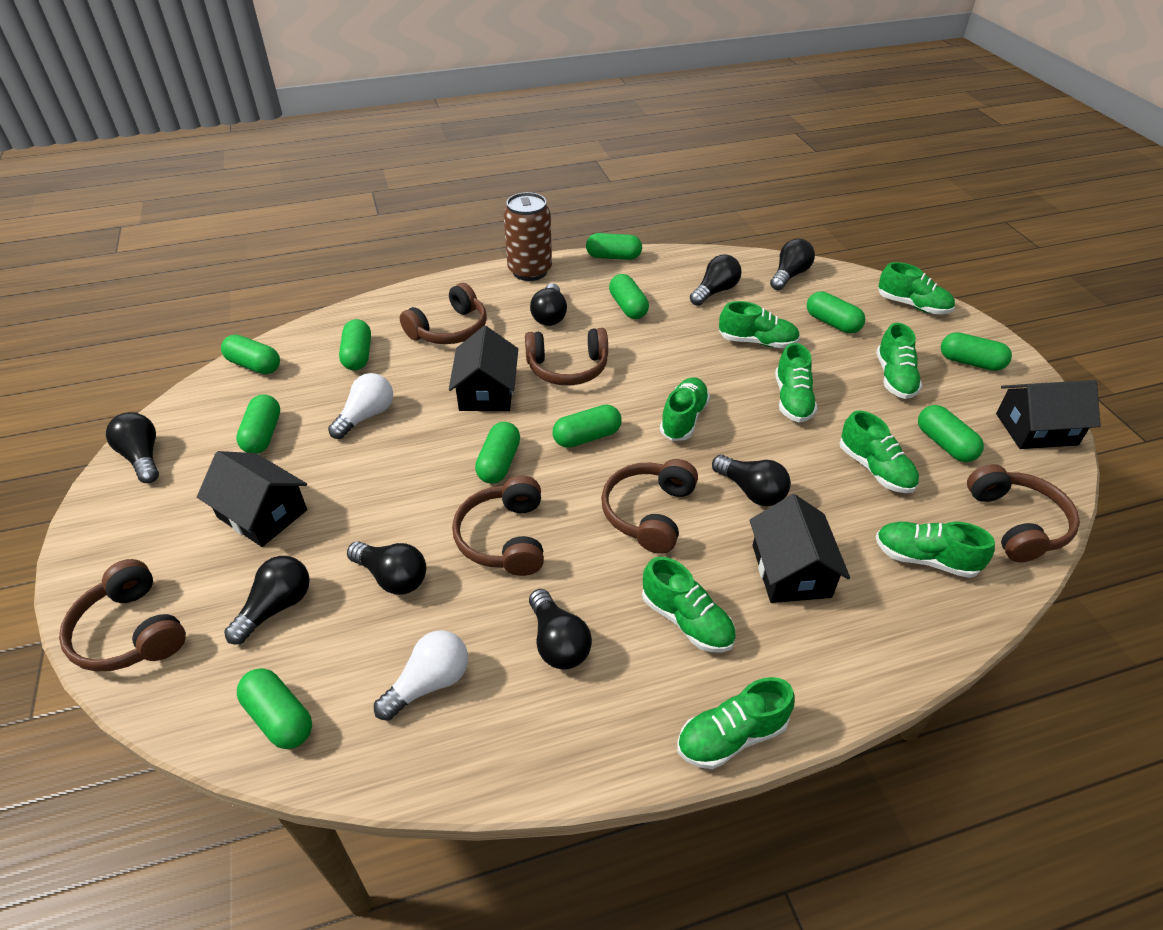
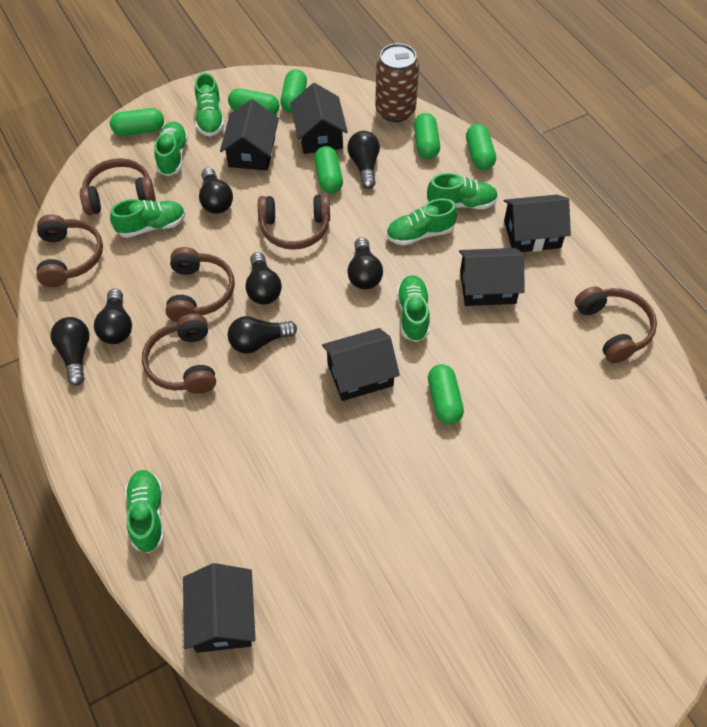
black house: [197,451,307,547] [449,326,518,411] [749,494,850,603] [996,380,1101,449] = 4 -> [183,563,256,653] [220,99,279,170] [290,83,348,154] [322,328,400,401] [459,248,524,306] [504,195,571,252] = 6
black light bulb: [106,412,159,483] [224,556,310,645] [347,541,426,595] [529,589,592,670] [530,283,567,326] [690,255,741,306] [712,455,791,506] [770,239,815,290] = 8 -> [50,317,90,386] [94,289,132,344] [199,168,233,214] [228,316,297,354] [245,252,282,305] [347,131,380,189] [347,237,383,290] = 7
green capsule: [221,335,280,374] [236,394,280,454] [237,668,312,749] [339,319,371,370] [475,422,520,483] [552,405,621,448] [586,233,642,260] [609,274,649,319] [807,292,865,333] [918,405,984,462] [941,332,1012,371] = 11 -> [110,108,164,136] [228,88,279,115] [281,69,307,113] [314,146,343,194] [414,113,440,159] [428,364,464,425] [466,124,496,170] = 7
green shoe: [642,557,736,652] [660,377,710,441] [677,677,795,769] [719,301,800,348] [775,343,818,423] [840,411,919,493] [876,323,922,399] [876,522,995,578] [878,262,955,314] = 9 -> [110,199,186,238] [125,470,164,553] [154,121,188,176] [195,73,224,137] [386,199,458,246] [397,275,430,342] [427,173,498,209] = 7
white light bulb: [328,373,393,439] [374,630,468,721] = 2 -> none = 0

